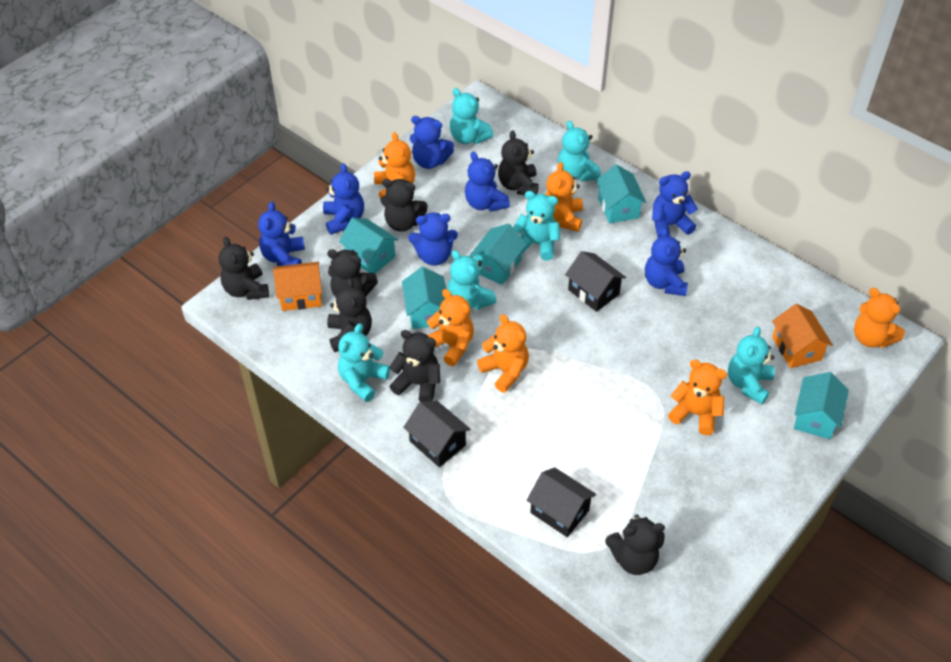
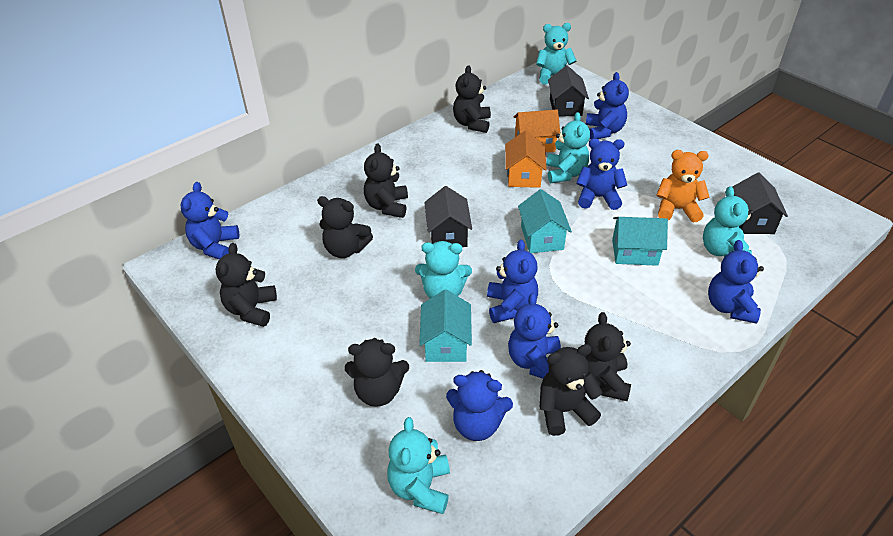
orange teddy bear: [374,132,415,199] [427,289,474,366] [477,314,529,393] [546,162,583,232] [668,360,727,436] [854,288,905,348] = 6 -> [657,150,709,223] = 1
turquoise house: [339,218,398,274] [402,267,446,329] [469,224,526,285] [596,164,646,223] [794,372,849,439] = 5 -> [419,289,472,362] [518,189,572,253] [612,217,668,266] = 3
turquoise teddy bear: [338,323,390,402] [447,250,496,310] [450,88,494,144] [513,191,560,260] [558,121,601,182] [728,327,775,404] = 6 -> [387,417,450,514] [415,241,472,298] [536,23,577,85] [546,112,590,183] [703,186,754,257] = 5

